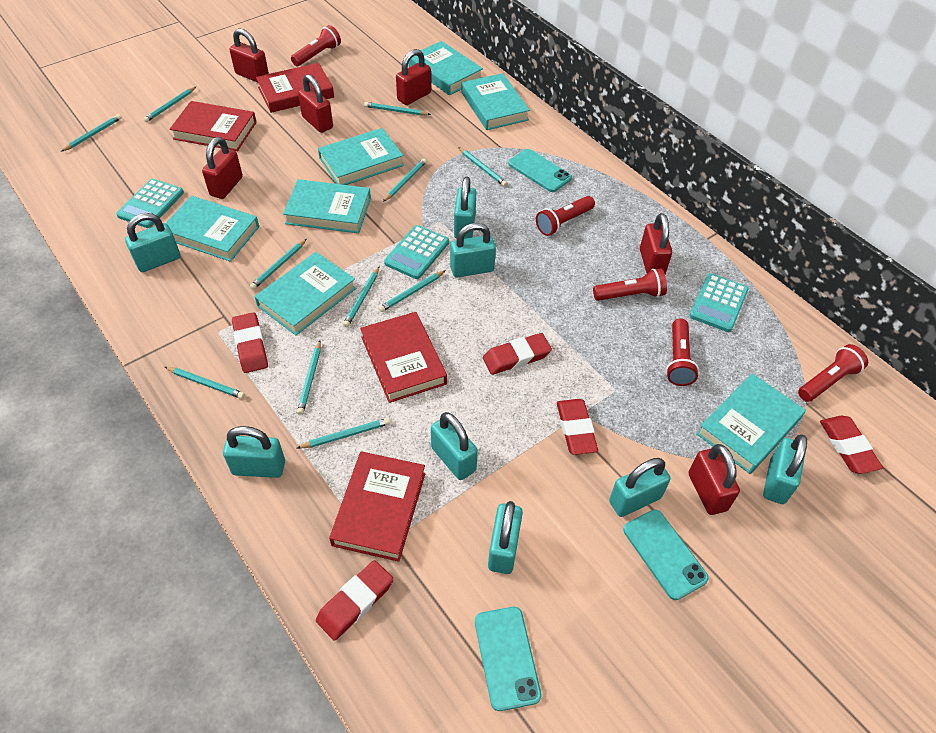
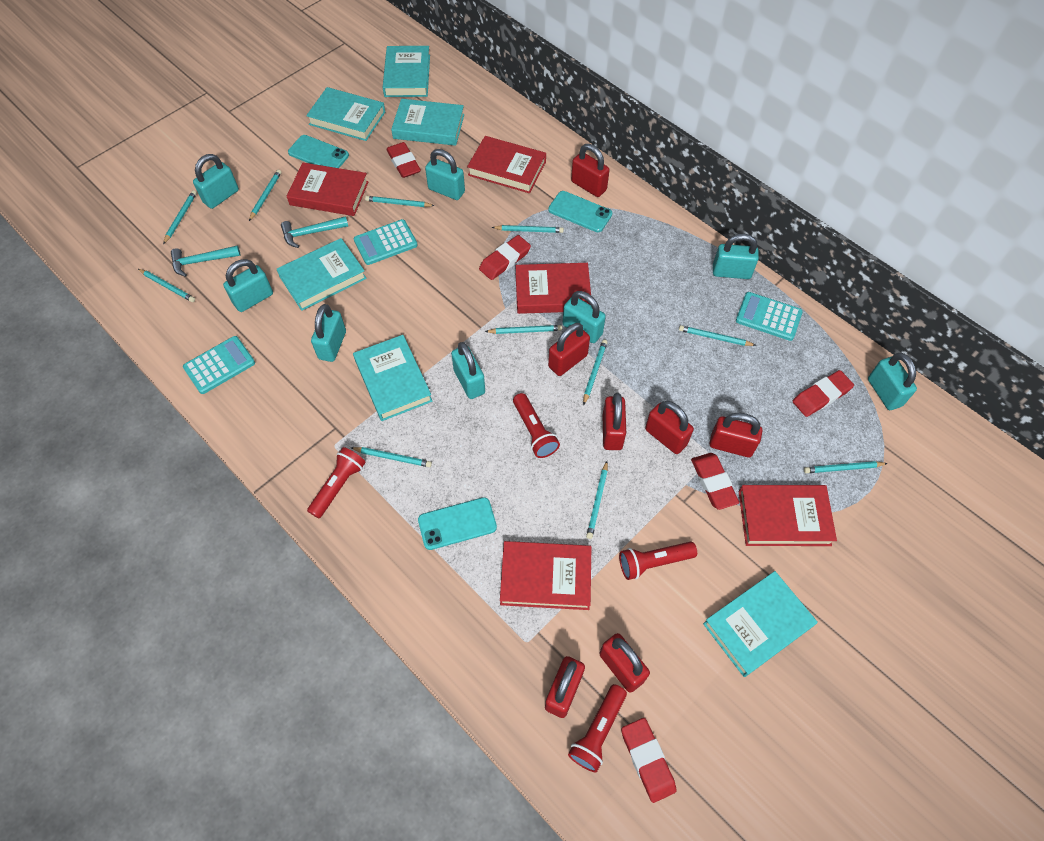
red book: [170,101,257,151] [256,63,334,113] [329,451,425,562] [360,312,447,403] = 4 -> [286,162,369,216] [467,136,546,193] [500,541,591,610] [515,263,591,314] [739,485,837,546] = 5
red flashlight: [291,25,341,66] [536,196,595,236] [593,269,667,301] [666,319,699,386] [798,344,868,402] = 5 -> [307,447,366,518] [513,393,560,458] [568,684,627,772] [619,542,697,580] = 4
red padlock: [202,137,243,199] [229,28,269,83] [298,74,333,133] [396,49,431,105] [640,213,672,274] [689,444,740,515] = 6 -> [545,656,585,718] [548,323,590,376] [571,144,609,197] [599,633,650,693] [602,393,626,450] [645,401,694,454] [709,413,762,457] = 7
turquoise book: [166,196,259,262] [254,252,356,335] [283,179,371,233] [318,128,404,185] [408,41,483,95] [461,73,530,130] [697,373,806,474] = 7 -> [276,238,367,311] [306,87,385,141] [353,335,433,421] [383,46,430,97] [391,99,464,146] [703,571,817,677] = 6
turquoise hammer: none = 0 -> [171,245,240,277] [281,216,348,248] = 2

